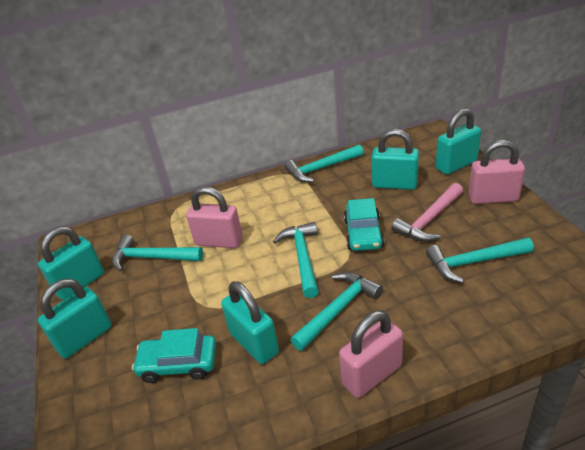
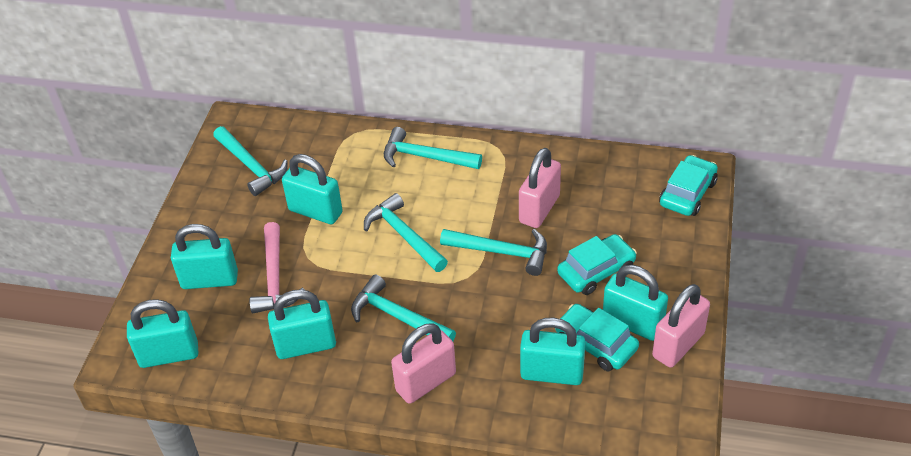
turquoise car: [132,328,216,383] [344,198,384,251] = 2 -> [555,304,639,371] [557,234,637,295] [659,155,718,216] = 3
turquoise padlock: [38,226,104,300] [38,279,112,359] [221,281,279,364] [371,129,419,190] [436,109,481,175] = 5 -> [127,299,198,368] [171,224,238,289] [268,289,336,359] [282,154,343,224] [520,318,586,385] [603,265,668,341] = 6

